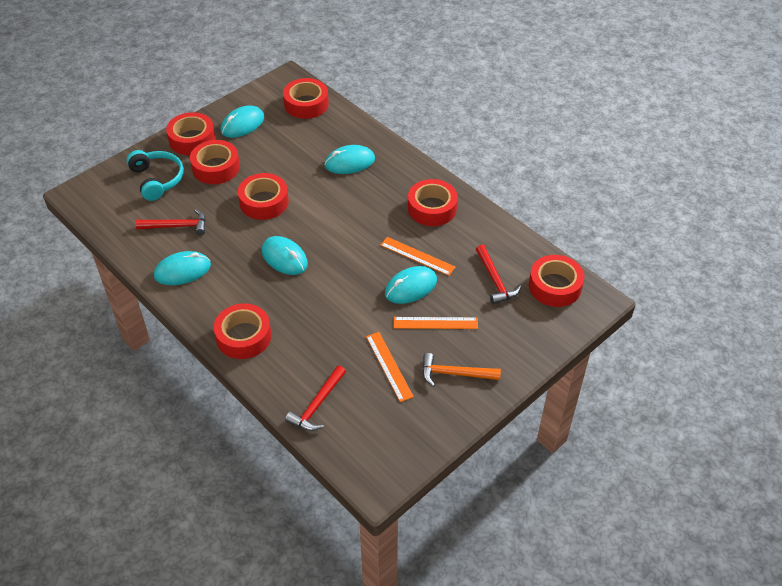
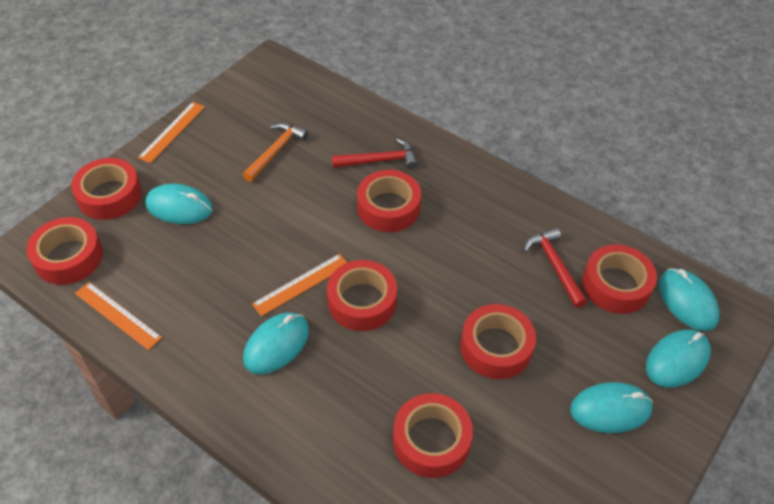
red hammer: [136,209,206,235] [285,365,346,431] [476,245,521,305] = 3 -> [332,138,418,169] [524,228,587,308] = 2
turquoise headphones: [126,150,184,201] = 1 -> none = 0

